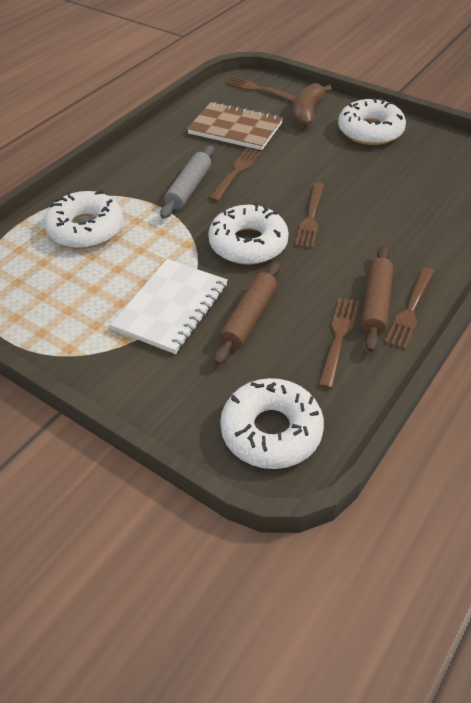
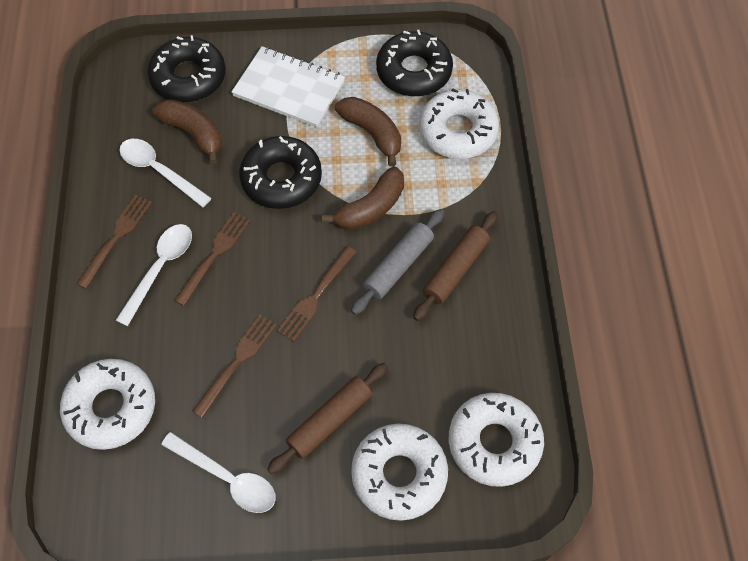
black donut: none = 0 -> [148,35,226,102] [239,136,322,209] [376,30,453,96] = 3
brown banana: [293,83,332,128] = 1 -> [152,99,222,164] [322,166,404,230] [335,97,401,167] = 3
brown fork: [209,148,262,202] [225,76,295,102] [295,182,324,249] [319,298,359,389] [384,267,434,349] = 5 -> [76,195,152,289] [174,212,251,306] [192,315,277,418] [277,246,356,342] = 4
brown notebook: [187,102,283,150] = 1 -> none = 0
white spoon: none = 0 -> [116,224,192,326] [119,139,212,208] [161,432,276,513] = 3

